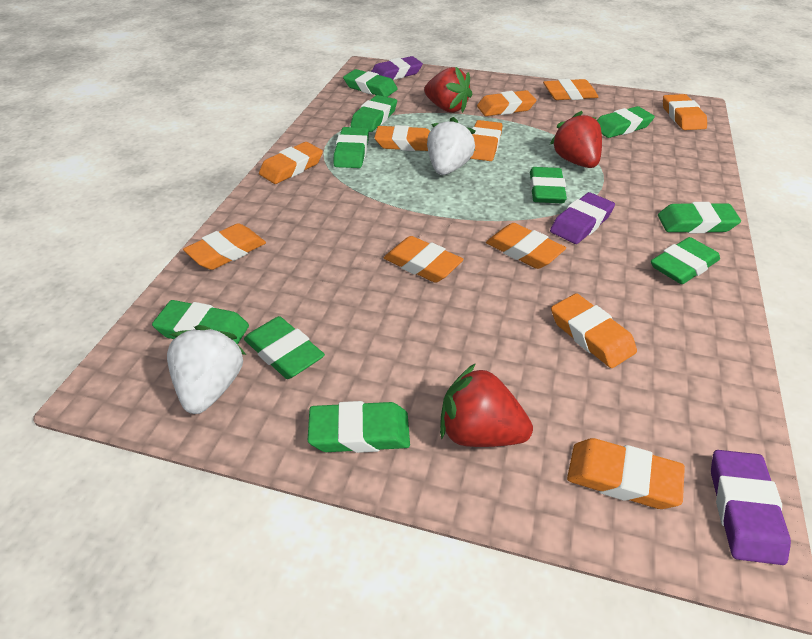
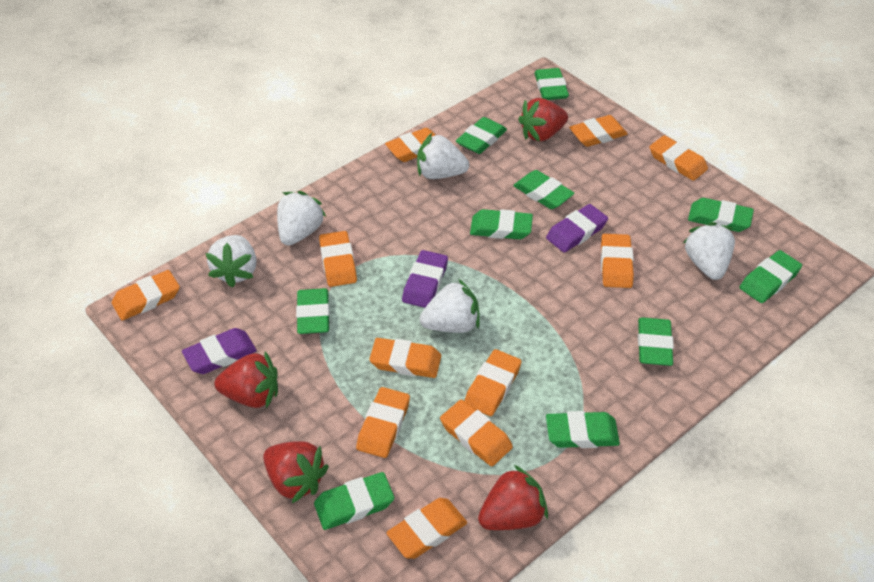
red strawberry: [424,67,472,113] [440,363,533,447] [550,111,602,168] = 3 -> [214,351,278,408] [263,442,329,503] [478,465,548,530] [518,98,568,142] = 4
white strawberry: [167,325,246,414] [427,117,475,175] = 2 -> [205,235,257,288] [277,191,326,246] [417,133,469,179] [420,279,480,333] [683,222,735,280] = 5

